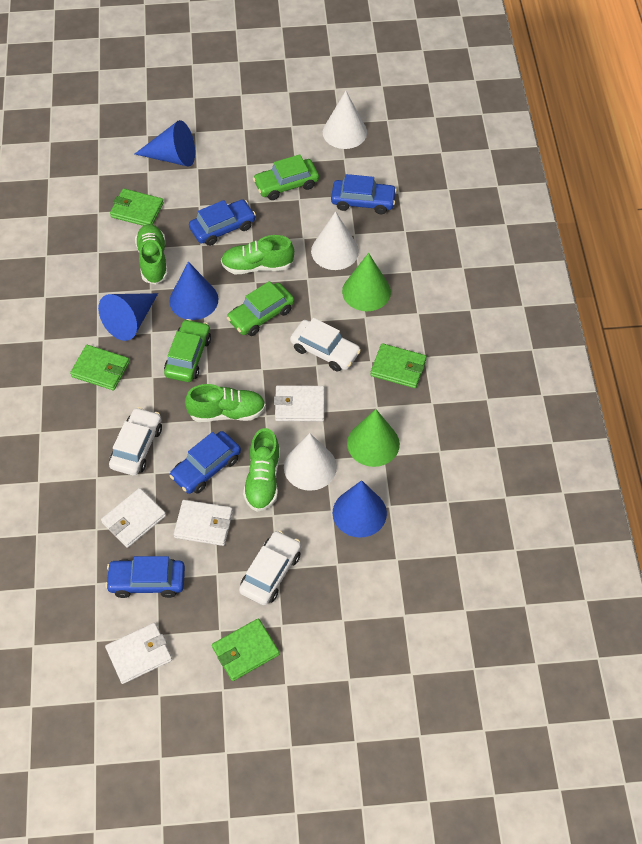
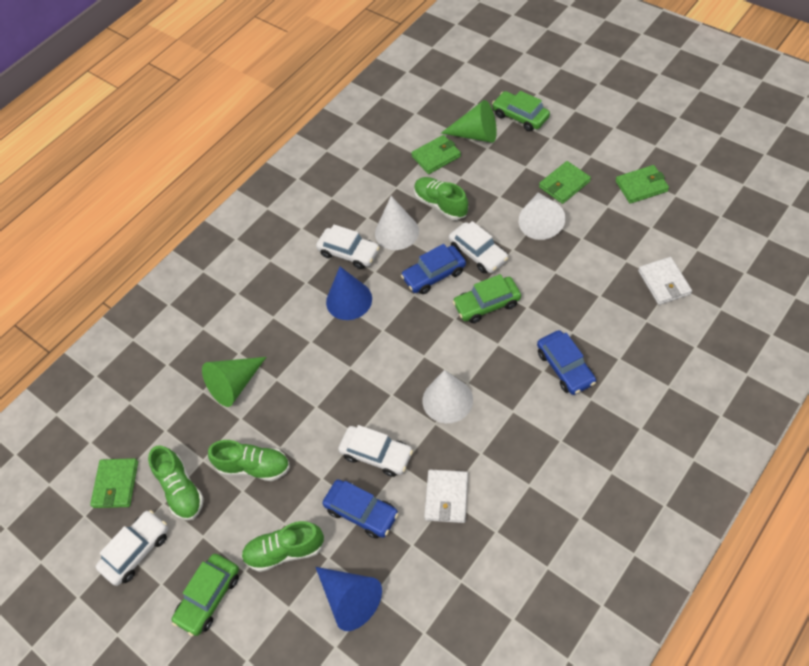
blue car: [105,556,185,598] [170,431,241,494] [189,199,256,246] [331,174,397,214] = 4 -> [322,480,399,538] [401,244,466,294] [537,330,596,395] = 3
blue cone: [98,293,158,341] [135,120,195,167] [170,262,218,320] [333,480,387,538] = 4 -> [316,567,382,631] [326,267,372,320] = 2
white car: [109,407,162,476] [239,530,301,605] [290,318,361,372] = 3 -> [96,510,168,586] [316,225,380,269] [338,425,413,477] [449,221,508,273] = 4
white wallet: [101,488,166,548] [105,623,172,684] [174,500,233,546] [274,385,325,422] = 4 -> [424,469,468,523] [638,257,692,305] = 2

